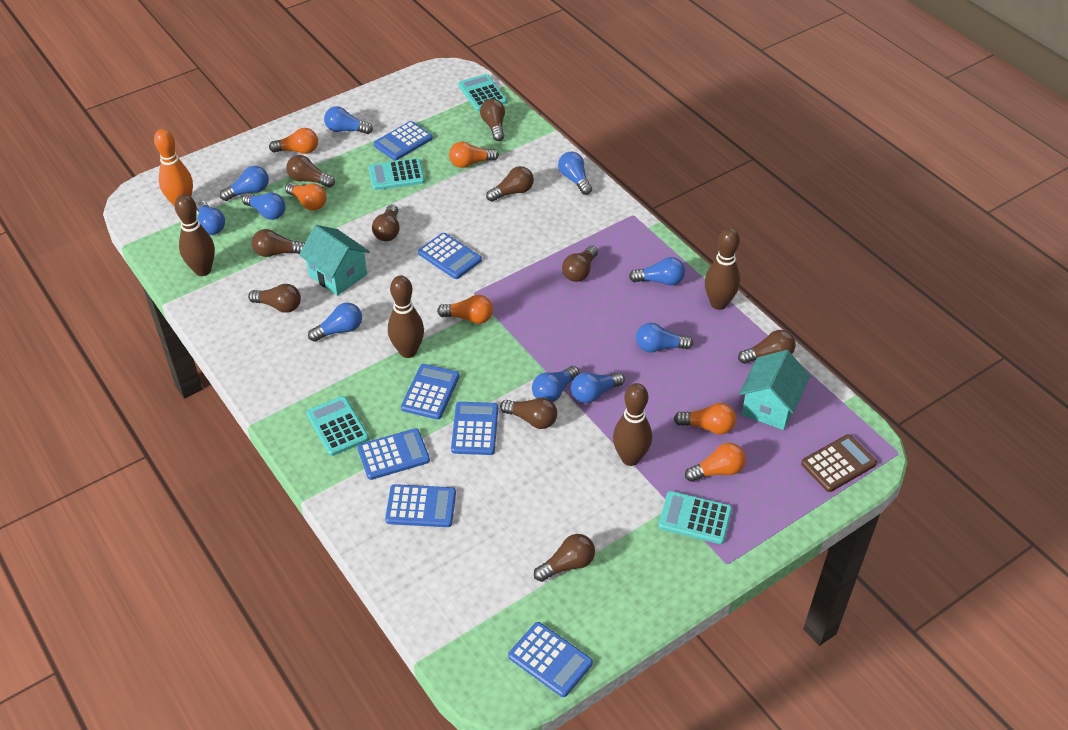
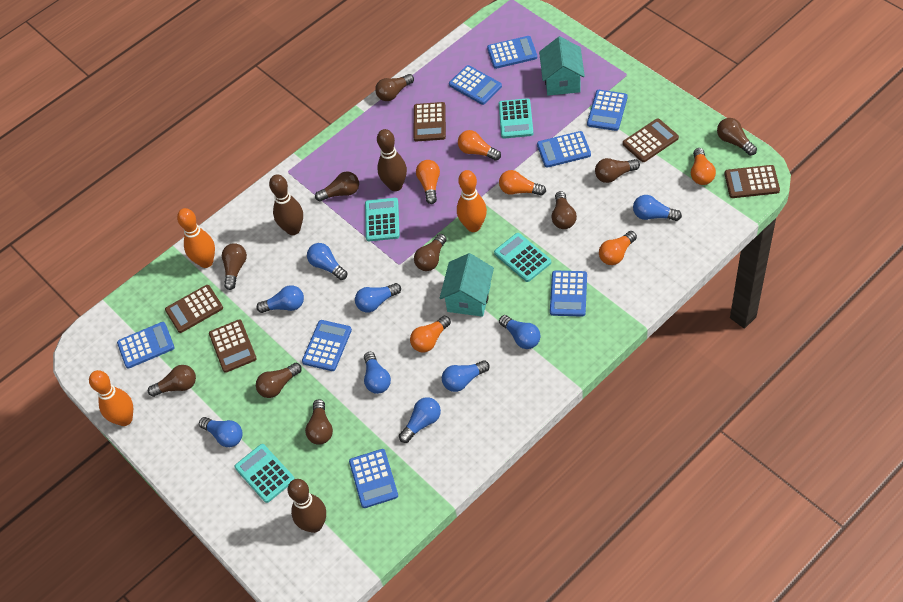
blue calculator: [357,428,430,480] [374,121,433,161] [385,484,456,527] [401,364,460,419] [418,233,482,279] [451,402,498,455] [508,622,593,697] = 7 -> [117,322,175,369] [302,320,352,371] [349,449,398,508] [449,65,502,105] [487,36,537,69] [537,131,591,168] [550,271,587,317] [587,90,628,131] = 8
blue light bulb: [196,201,225,235] [220,166,269,201] [242,193,286,220] [308,303,362,342] [324,106,373,134] [532,366,580,402] [558,152,592,195] [571,372,625,403] [629,257,685,286] [636,323,693,353] = 10 -> [199,417,243,447] [256,285,304,313] [307,243,347,280] [355,283,401,313] [364,352,391,394] [399,397,441,443] [442,360,490,392] [499,315,541,349] [633,195,682,221] = 9
brown bowling pin: [175,194,215,276] [388,276,424,358] [613,383,652,466] [705,228,740,310] = 4 -> [269,174,303,235] [287,479,326,533] [377,129,407,191] = 3
brown calculator: [801,434,877,492] = 1 -> [165,285,223,333] [209,320,257,373] [413,102,446,141] [623,119,679,162] [724,165,780,198] = 5
orange bowling pin: [154,129,193,207] = 1 -> [89,370,133,426] [177,208,215,268] [457,170,487,232] = 3

